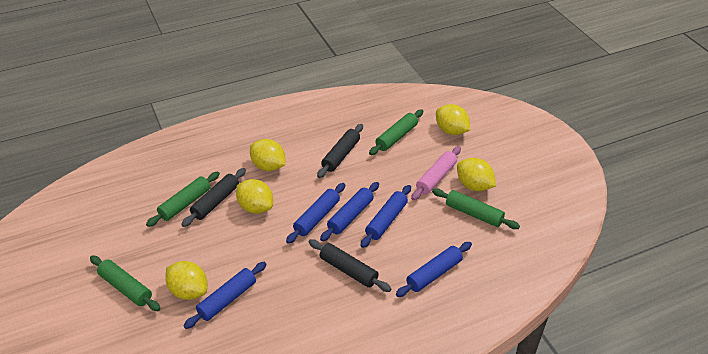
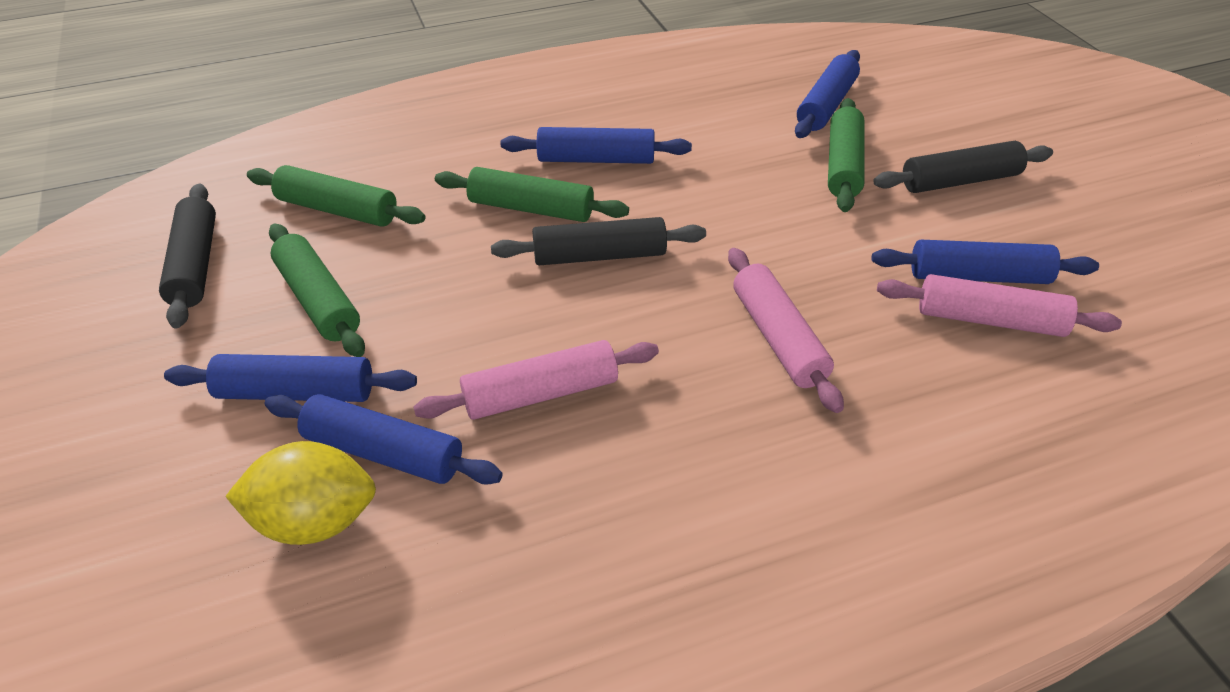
pink rolling pin: [411,146,461,200] = 1 -> [413,340,659,420] [728,248,844,413] [877,274,1122,337] = 3
yellow lemon: [165,261,207,300] [236,179,273,214] [250,139,285,171] [436,104,470,135] [457,158,496,191] = 5 -> [225,441,376,545] = 1

